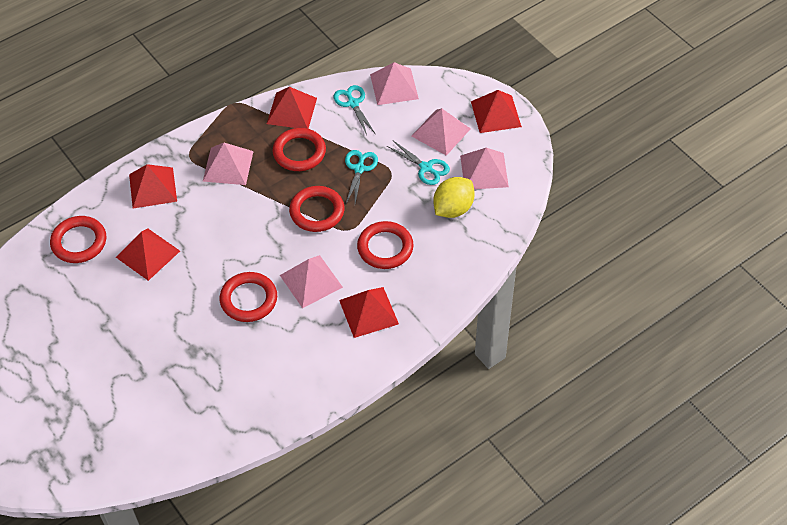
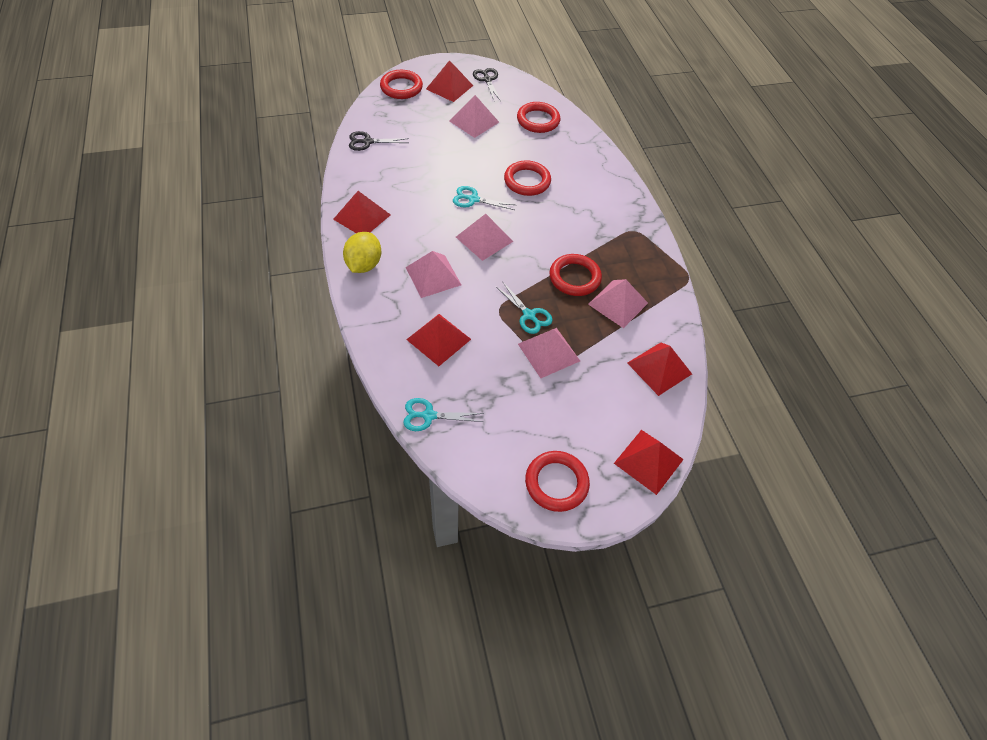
black scissors: none = 0 -> [349,131,409,151] [473,68,501,101] = 2

